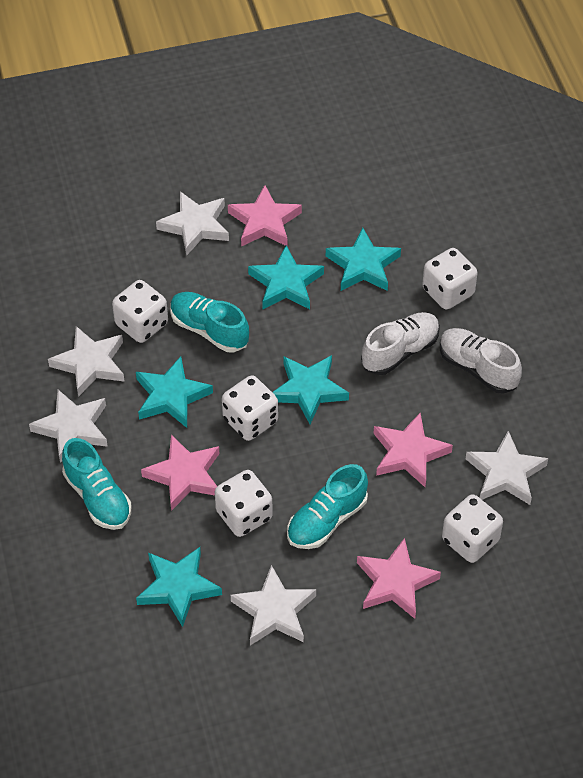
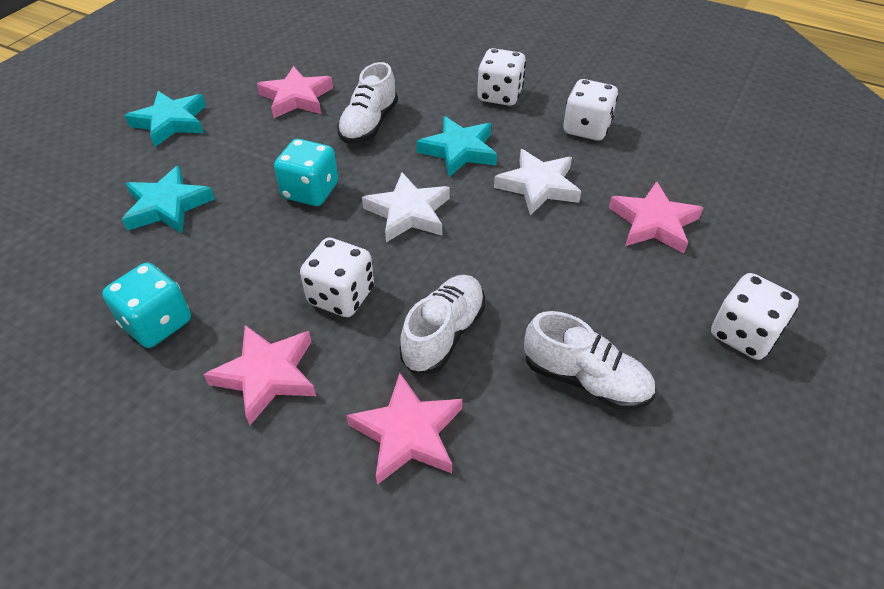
turquoise dice: none = 0 -> [102,263,191,348] [274,139,338,206] = 2
turquoise shoe: [62,438,131,530] [170,292,249,352] [287,464,368,549] = 3 -> none = 0
turquoise star: [136,356,213,428] [136,547,222,627] [248,245,324,309] [272,355,349,424] [326,228,401,291] = 5 -> [122,165,215,233] [125,91,206,147] [416,116,497,177] = 3
white dice: [112,280,168,343] [215,470,273,537] [222,375,278,441] [422,248,478,310] [442,494,503,563] = 5 -> [300,238,374,317] [477,48,526,106] [563,79,618,140] [711,273,799,360] = 4
white shoe: [361,312,440,375] [440,328,522,394] = 2 -> [337,62,398,144] [399,275,485,374] [524,311,655,410] = 3
white star: [29,390,108,463] [48,326,125,397] [156,191,229,256] [231,565,316,645] [466,431,548,505] = 5 -> [362,172,450,242] [494,149,581,216] = 2

